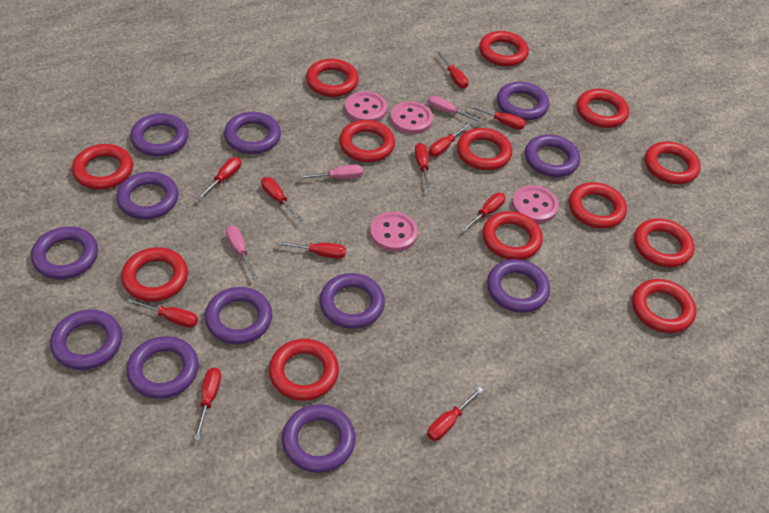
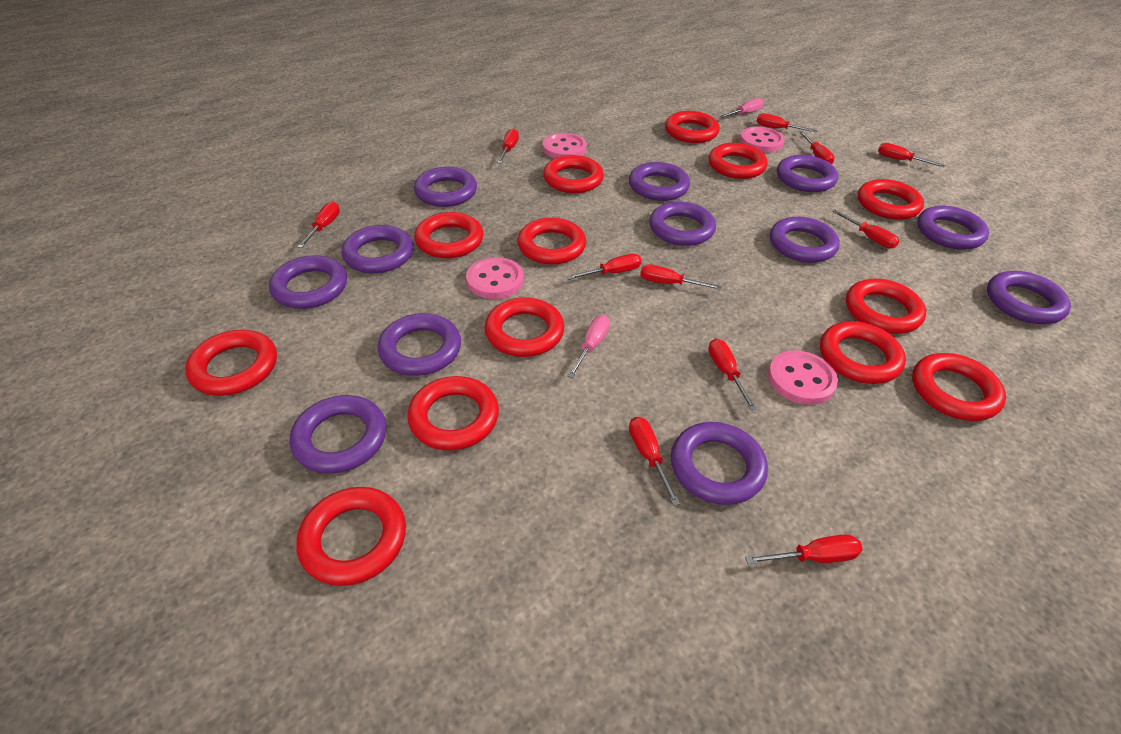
pink screwdriver: [226,226,257,279] [299,164,363,179] [428,96,483,123] = 3 -> [568,315,610,378] [720,98,764,118] = 2

